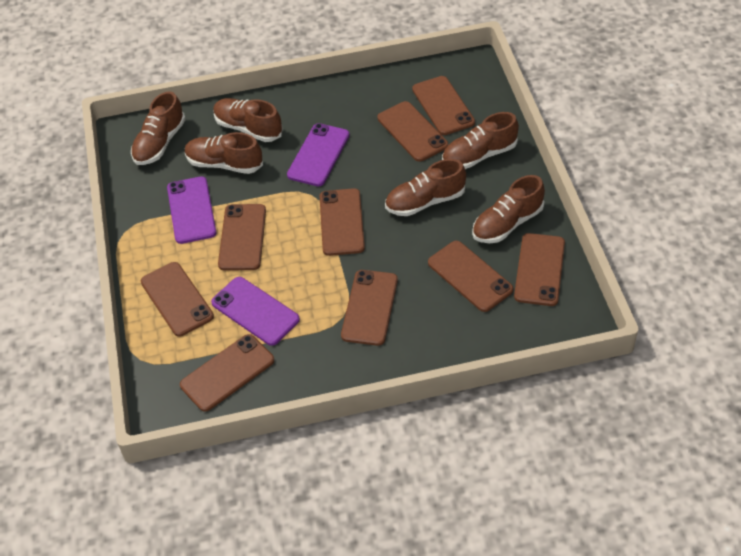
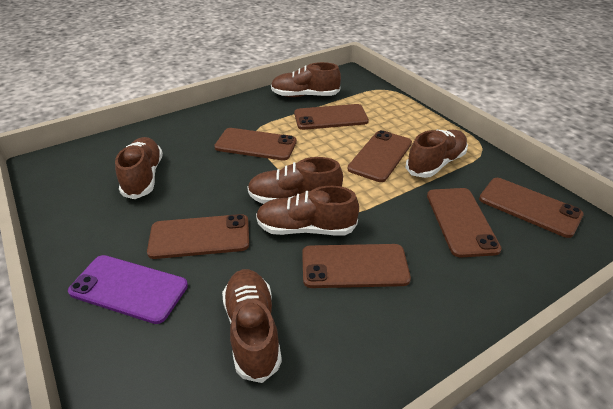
brown phone: [141,262,214,337] [180,334,274,412] [218,204,266,271] [320,188,365,256] [341,270,398,346] [377,101,448,162] [412,76,475,135] [428,241,513,312] [514,233,565,306] = 9 -> [147,214,249,259] [214,128,297,160] [294,104,369,130] [302,244,411,288] [348,130,412,182] [427,188,502,257] [479,178,584,238] = 7
purple phone: [167,176,216,244] [211,277,300,346] [287,123,350,186] = 3 -> [68,255,188,324] = 1

